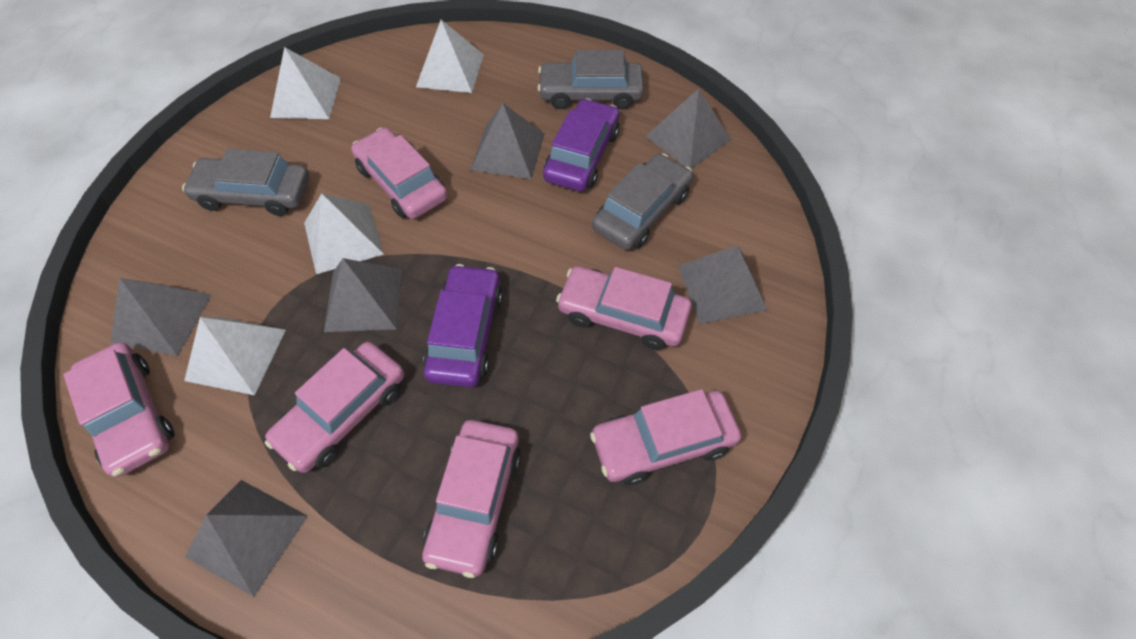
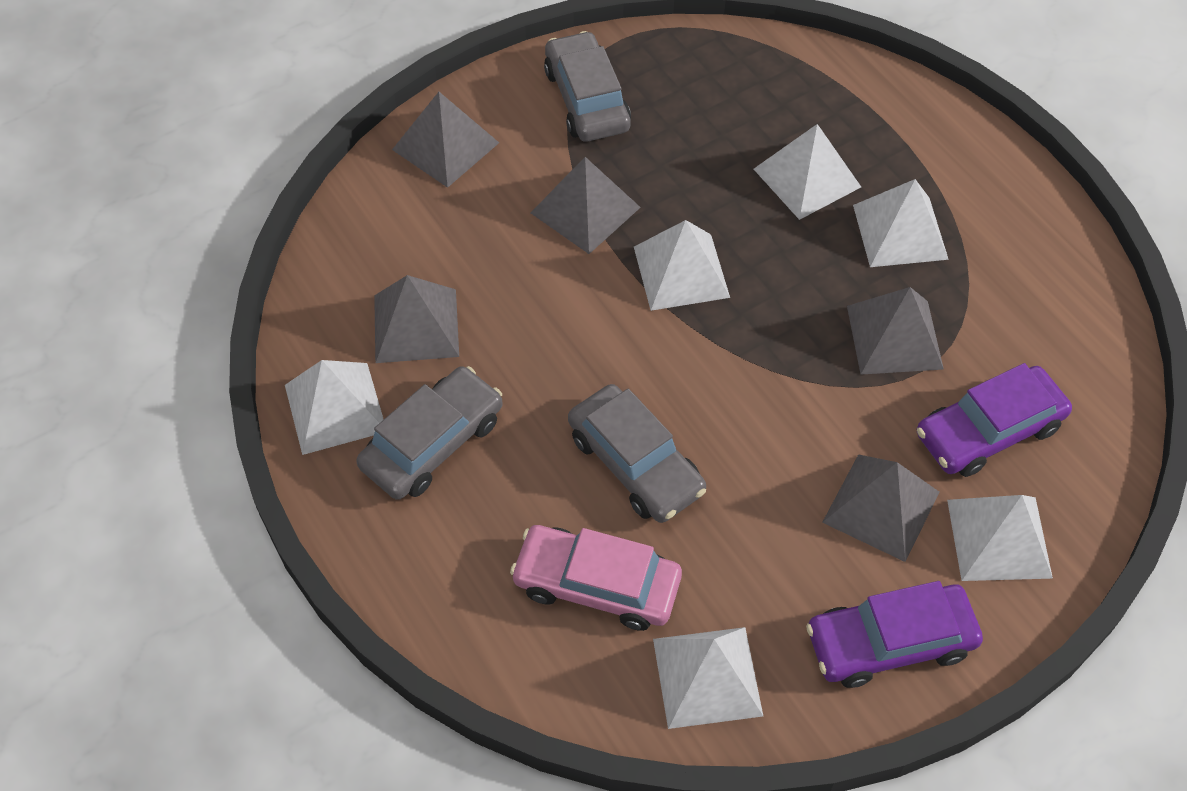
grey pyramid: [110,278,212,356] [185,480,308,597] [324,258,402,332] [470,103,544,179] [646,89,731,169] [678,245,768,324] = 6 -> [374,275,459,363] [392,92,499,188] [531,157,641,254] [822,454,940,562] [847,287,944,375] = 5
pink car: [63,342,174,477] [265,342,404,473] [351,127,448,219] [422,420,521,578] [556,266,692,350] [590,389,741,485] = 6 -> [510,525,682,631] = 1
white pyramid: [184,317,286,395] [270,47,341,119] [304,193,384,274] [416,20,484,93] = 4 -> [285,360,384,455] [634,220,730,311] [653,627,763,729] [754,124,861,220] [853,179,949,267] [947,495,1053,581] = 6

